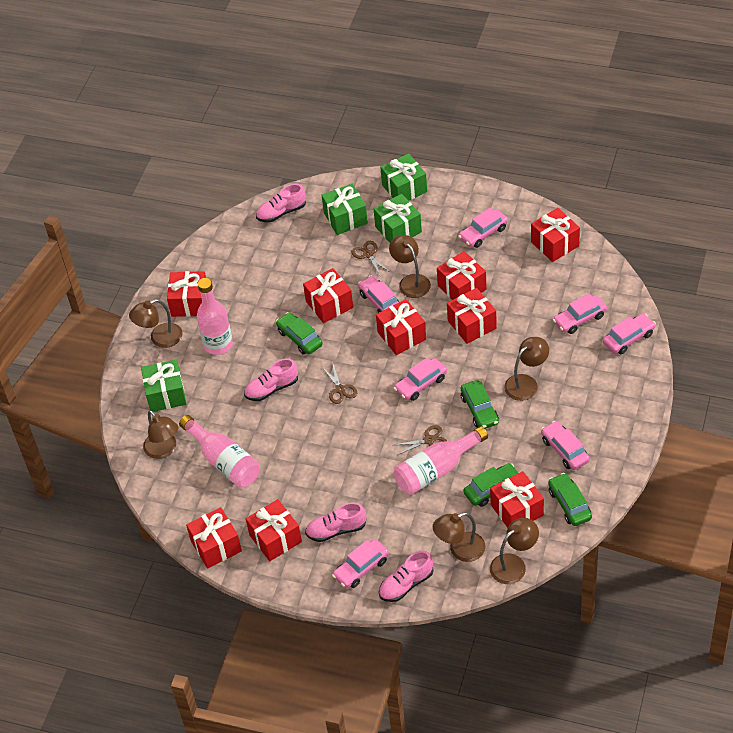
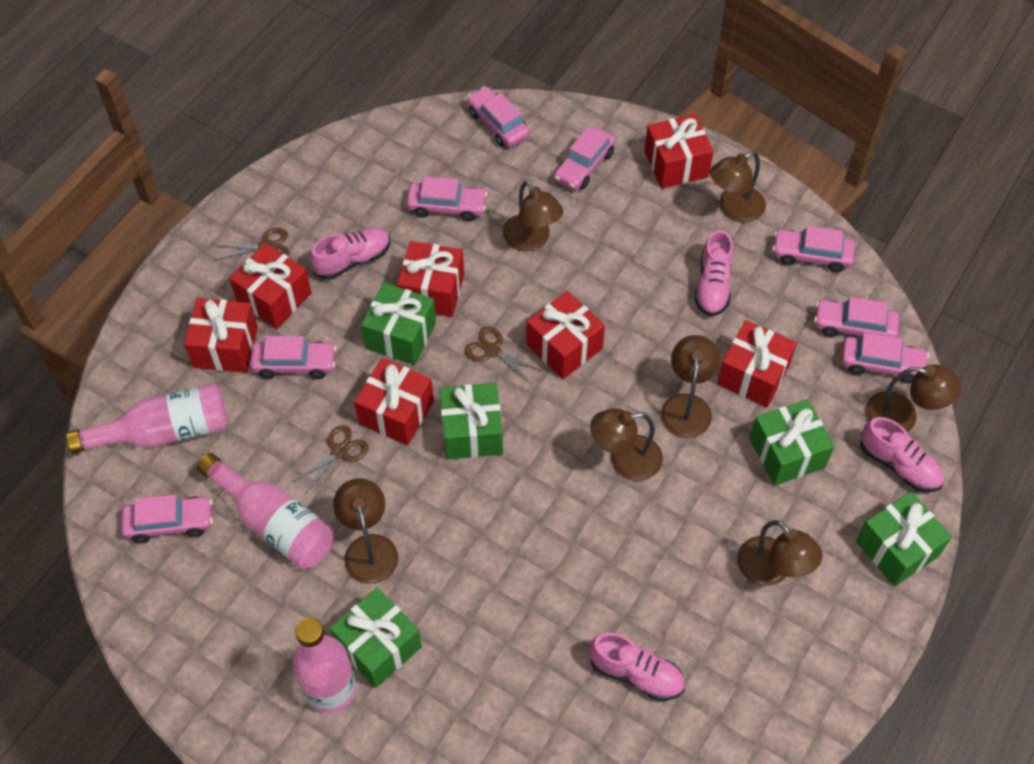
brown lamp: [129,299,183,348] [143,410,178,459] [389,235,431,298] [433,512,486,562] [490,518,539,584] [504,337,549,401] = 6 -> [333,478,398,584] [503,180,563,252] [590,408,663,481] [661,335,720,438] [710,151,766,223] [737,520,823,586] [865,364,961,432] = 7
green car: [276,312,323,355] [461,380,499,429] [463,463,520,507] [548,473,592,526] = 4 -> none = 0
green gift: [141,360,186,412] [322,184,368,235] [373,194,422,243] [380,154,427,201] = 4 -> [330,588,422,688] [361,283,436,365] [440,383,503,460] [749,399,834,486] [856,492,952,587] = 5
pink car: [332,539,389,588] [358,276,399,313] [394,357,447,401] [458,208,508,248] [541,421,590,470] [553,293,607,334] [603,314,656,354] = 7 -> [121,494,213,543] [250,336,337,379] [407,176,488,222] [467,86,530,147] [554,126,616,190] [772,226,855,272] [814,297,899,338] [841,332,929,383] = 8
red gift: [167,271,206,317] [186,507,242,569] [246,499,302,561] [303,268,353,323] [376,299,426,355] [437,251,487,300] [447,288,497,344] [490,471,544,528] [531,208,580,262] = 9 -> [184,298,258,373] [229,243,312,329] [354,358,434,445] [397,241,464,317] [526,291,605,379] [644,114,713,189] [717,320,797,407] = 7

